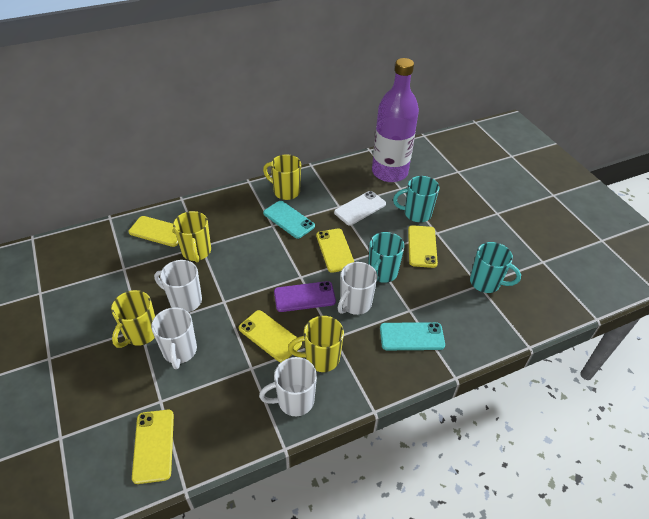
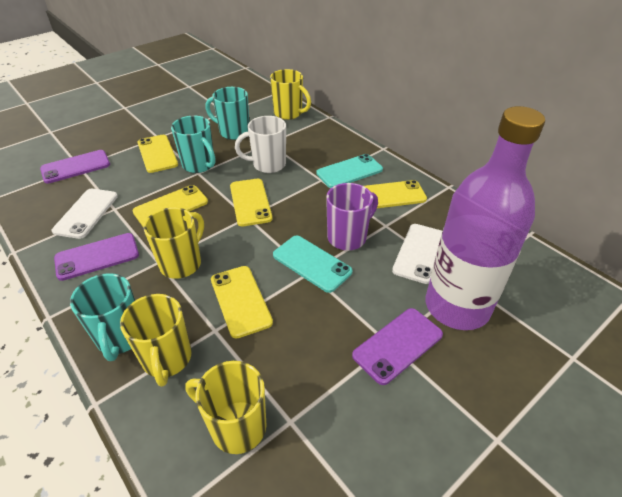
purple mug: none = 0 -> [326,183,378,250] = 1
purple phone: [274,281,336,312] = 1 -> [40,150,110,184] [54,233,139,281] [352,308,443,385] = 3
white mug: [151,307,197,369] [154,260,202,312] [259,357,317,416] [338,262,377,315] = 4 -> [235,116,286,173] = 1
white phone: [334,191,386,226] = 1 -> [52,189,118,239] [392,224,442,284] = 2

